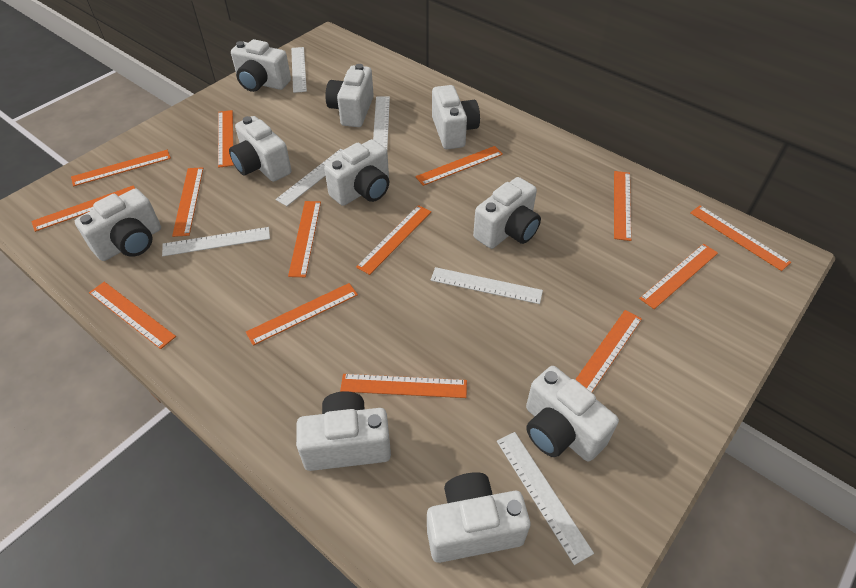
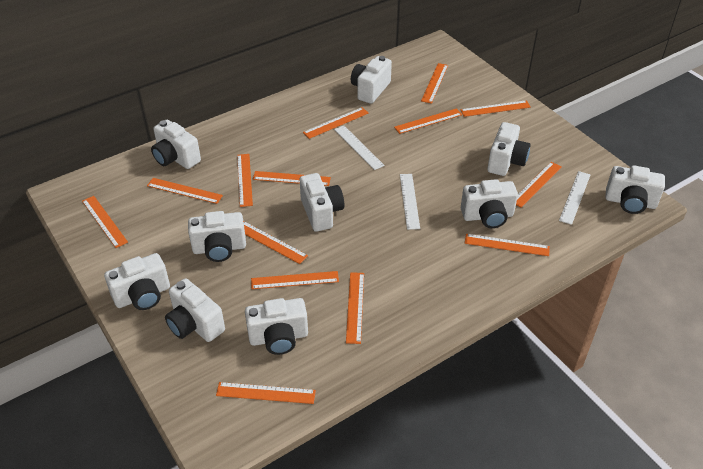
white ruler: [162,227,270,256] [275,149,343,206] [291,47,307,93] [373,96,390,149] [431,267,543,304] [497,432,594,565] = 6 -> [334,126,385,170] [400,174,420,230] [559,171,591,225] = 3

